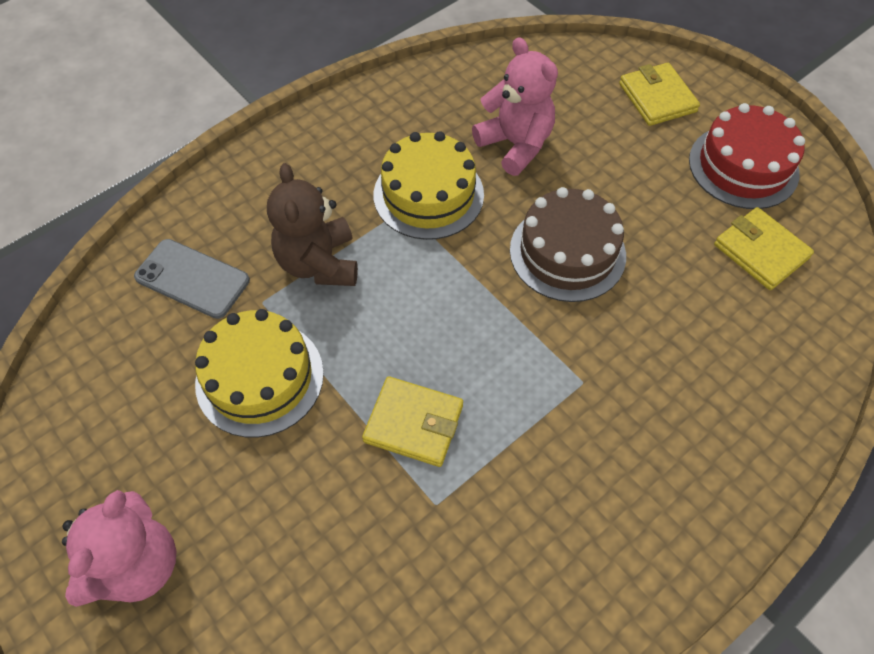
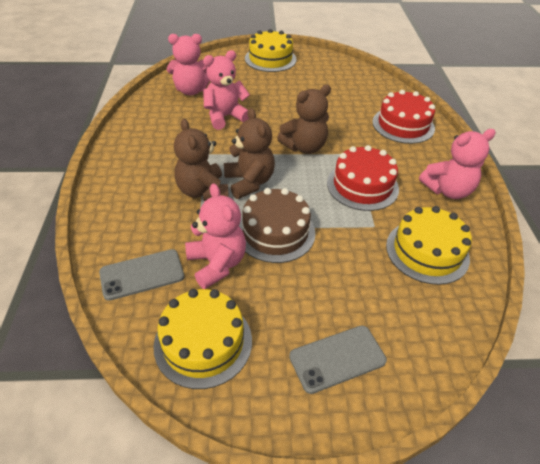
brown teddy bear: [267,163,358,286] = 1 -> [174,119,229,201] [224,108,275,199] [277,85,331,154] = 3
grey phone: [134,239,250,319] = 1 -> [99,249,184,301] [289,325,387,394] = 2
pink teddy bear: [62,490,177,607] [472,37,558,176] = 2 -> [167,34,210,95] [185,183,246,289] [203,50,250,130] [419,129,496,199] = 4
red cake: [689,103,805,209] = 1 -> [327,145,399,211] [372,90,435,144] = 2
yellow cake: [195,309,324,438] [374,131,484,240] = 2 -> [154,289,252,389] [245,29,297,72] [386,206,472,285] = 3
yellow wallet: [362,376,463,467] [619,63,700,126] [714,207,814,290] = 3 -> none = 0

